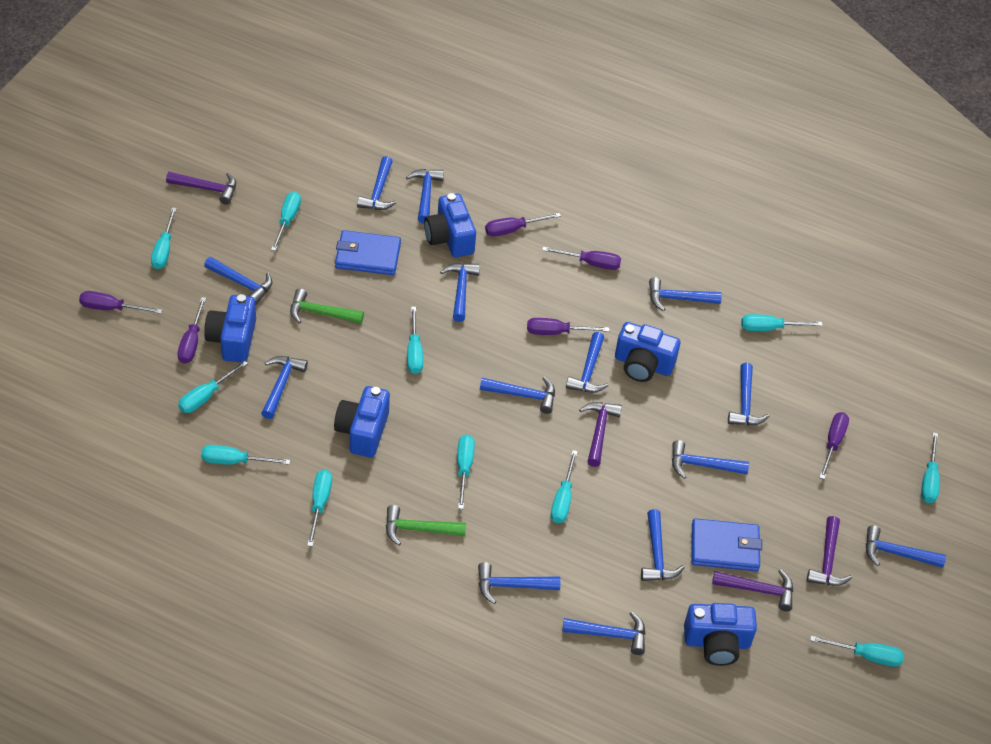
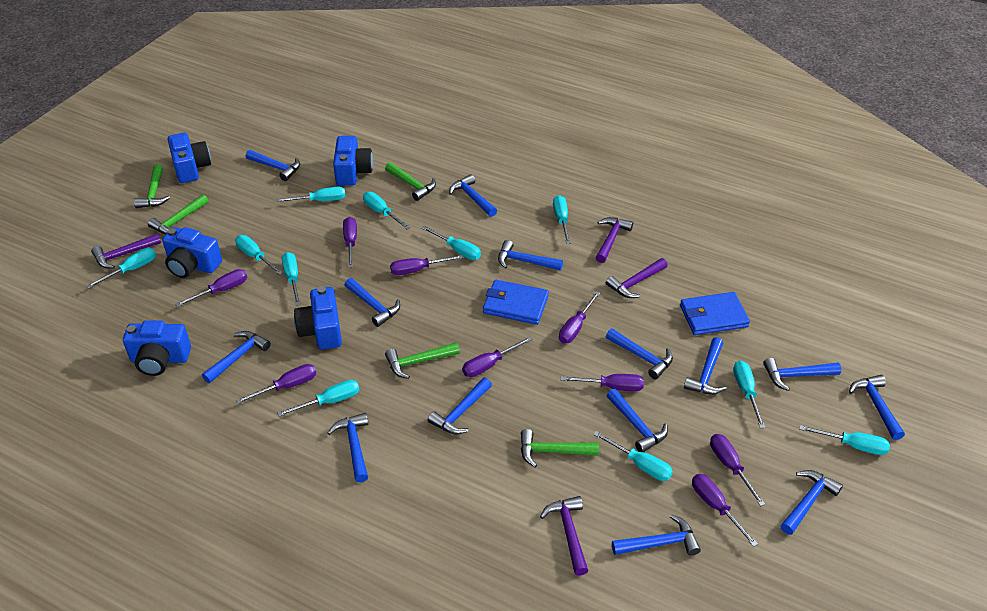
green hammer: [290,289,364,324] [386,505,466,546] = 2 -> [134,164,170,208] [148,194,208,235] [385,162,436,201] [385,342,460,379] [521,429,599,467] = 5
purple screwdriver: [79,291,162,314] [178,297,206,364] [485,213,561,236] [527,318,609,335] [542,247,621,270] [819,412,849,479] = 6 -> [175,269,247,307] [236,364,316,404] [343,217,357,268] [390,255,463,275] [462,337,532,377] [559,291,600,343] [561,374,644,391] [692,474,758,547] [710,434,765,506] = 9

